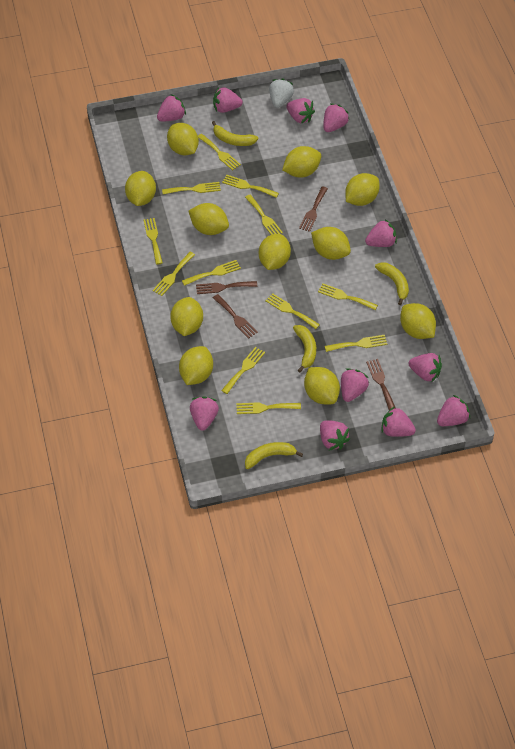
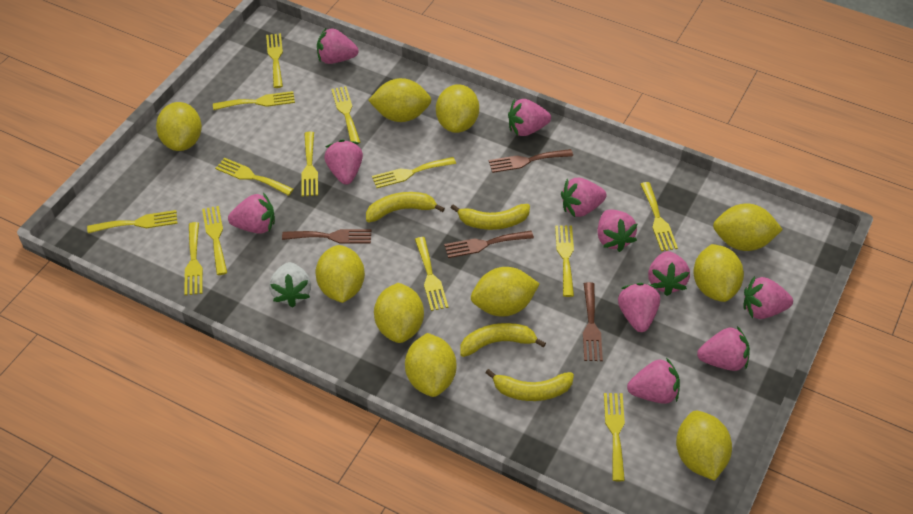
yellow fork: [143,218,163,265] [152,252,195,296] [162,182,221,194] [182,260,241,286] [198,134,241,170] [221,347,265,394] [222,175,279,198] [236,402,301,414] [245,194,283,235] [265,293,320,329] [318,283,378,310] [325,335,387,352] = 12 -> [87,210,177,233] [184,222,203,295] [202,206,227,275] [213,91,295,110] [215,158,294,196] [266,33,283,88] [301,132,318,196] [331,86,361,143] [372,157,456,188] [415,237,448,311] [555,225,574,297] [604,393,625,481] [640,182,678,251] = 13
yellow lemon: [125,171,156,206] [167,123,199,155] [170,297,203,336] [179,346,213,385] [188,203,229,235] [259,234,291,270] [282,146,321,178] [304,367,340,405] [311,227,351,260] [345,173,380,206] [400,303,436,339] = 11 -> [156,102,202,151] [315,245,365,303] [368,78,431,122] [374,283,424,343] [405,333,456,397] [436,84,479,133] [471,267,540,317] [676,411,732,481] [693,244,744,302] [713,203,783,251] = 10

